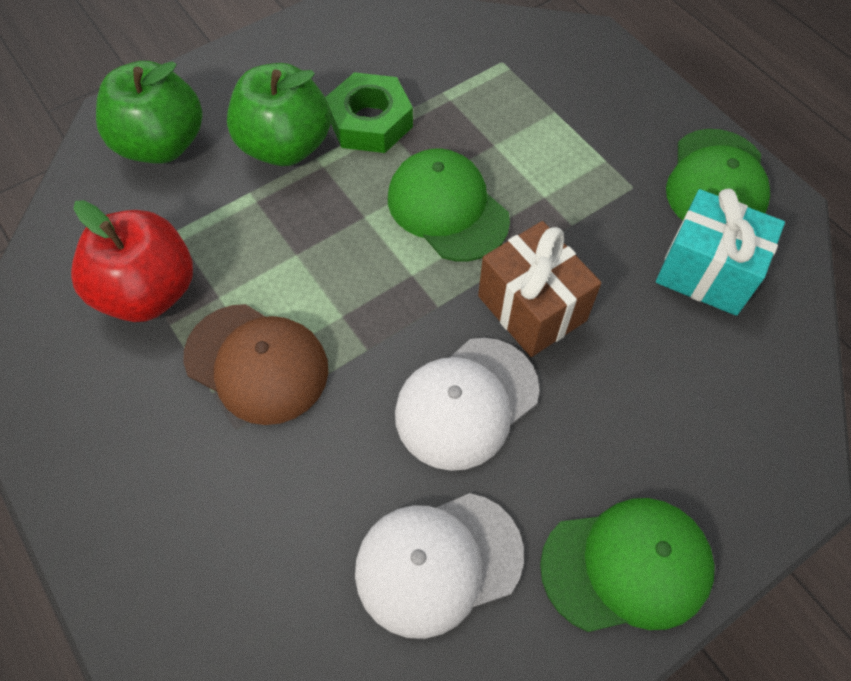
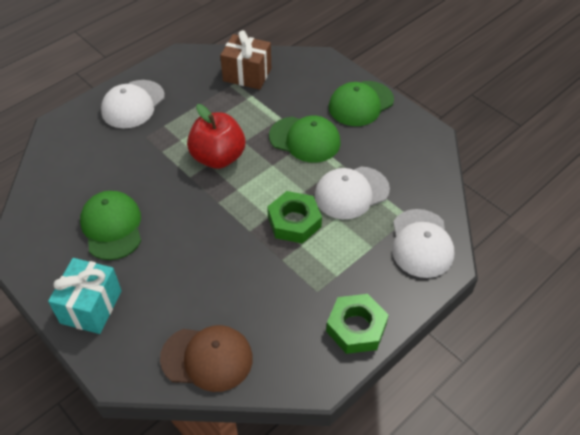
green apple: [96,61,202,164] [227,63,331,166] = 2 -> none = 0
green nut: [325,72,413,153] = 1 -> [267,191,322,244] [326,294,389,354] = 2
white cap: [355,493,524,639] [395,338,539,471] = 2 -> [101,80,165,128] [314,166,390,219] [392,209,454,278] = 3

